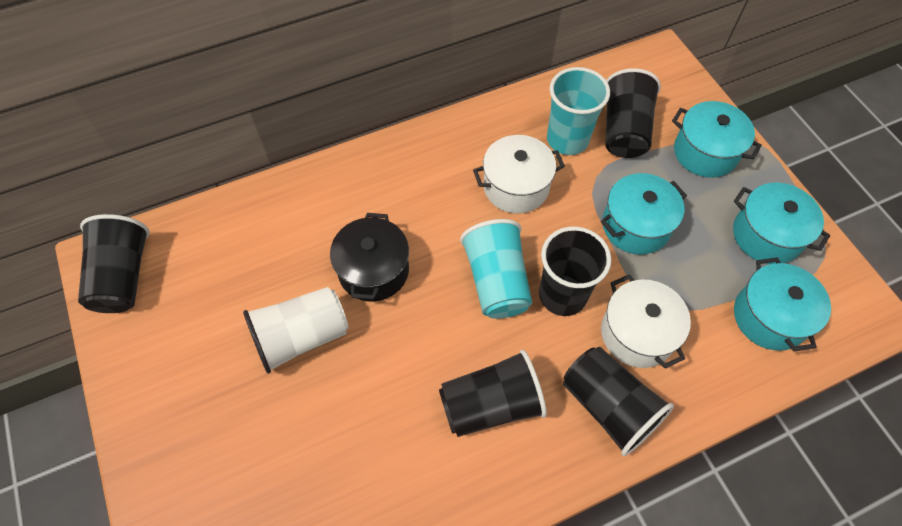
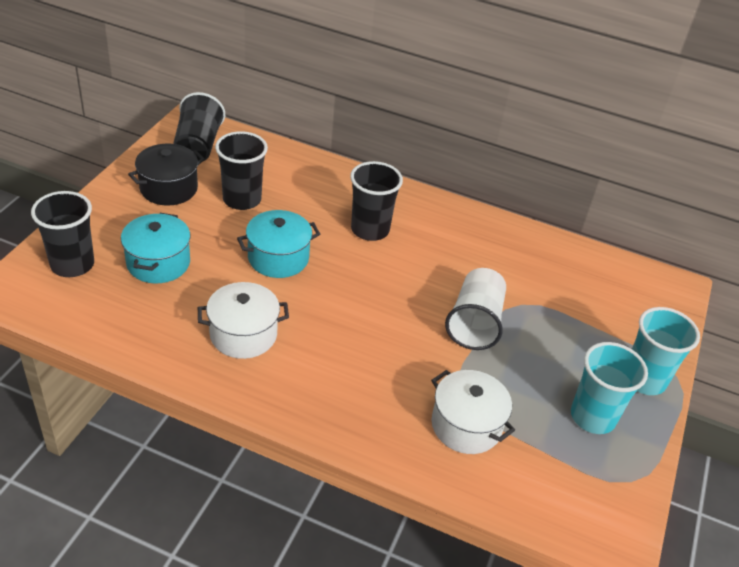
black cup: [78,214,150,313] [439,350,547,437] [539,227,611,316] [563,347,674,456] [606,68,661,158] = 5 -> [31,191,94,277] [173,92,225,161] [215,131,268,210] [350,161,403,241] = 4
turquoise pot: [601,173,687,255] [672,101,762,178] [733,183,830,264] [734,257,831,351] = 4 -> [121,213,190,284] [237,210,320,278] = 2

